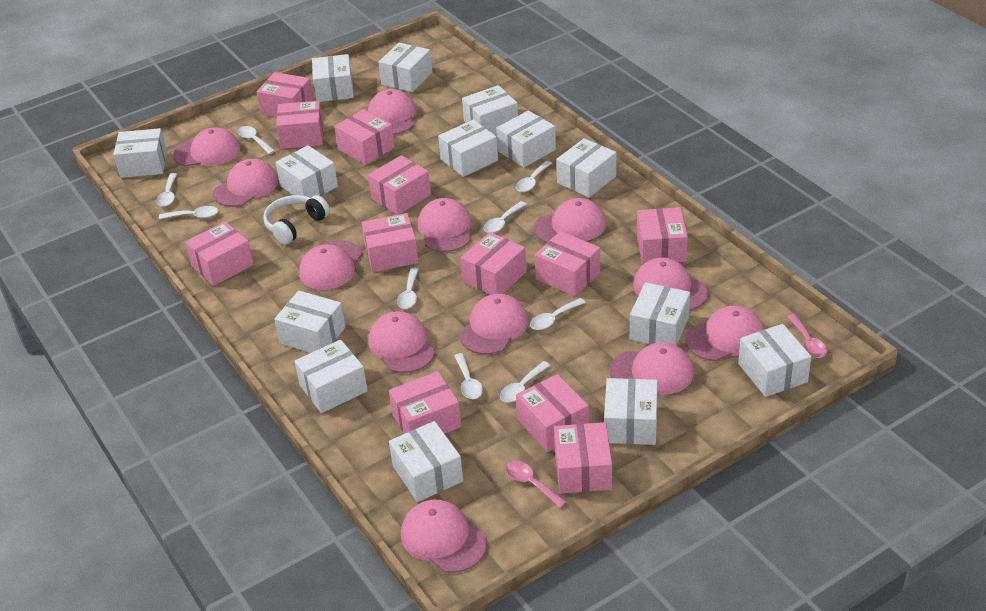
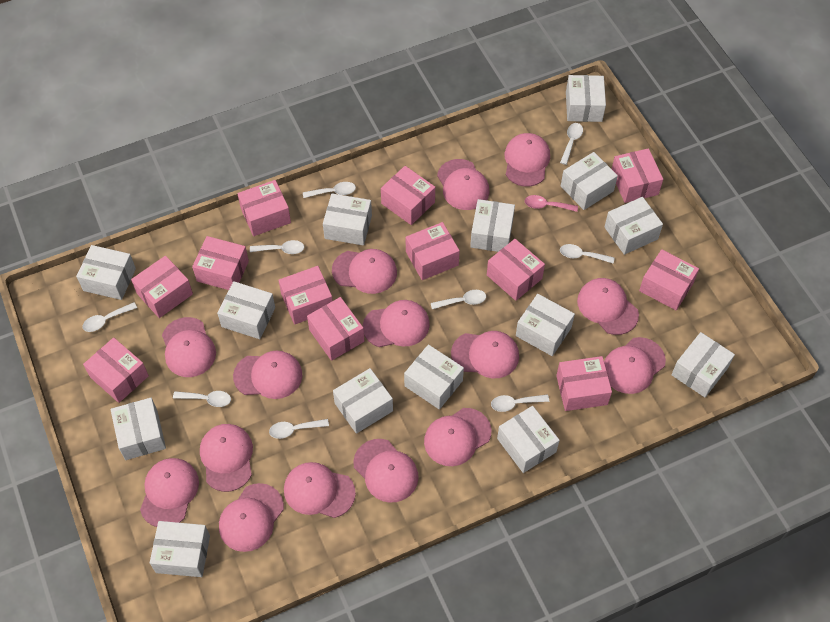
pink cap: [173,127,240,166] [213,159,279,207] [299,240,362,290] [368,89,416,135] [369,311,435,373] [401,500,487,573] [418,198,471,252] [460,294,528,355] [534,198,606,243] [610,342,694,395] [633,257,709,311] [685,306,764,361] = 12 -> [140,458,199,527] [162,317,216,377] [200,424,253,492] [219,483,284,552] [233,351,302,399] [284,462,356,518] [332,249,397,294] [353,439,419,503] [363,300,430,347] [424,408,491,466] [437,159,489,210] [451,331,519,378] [505,133,550,187] [577,278,639,335] [604,337,666,394] = 15
pink spoon: [506,461,567,508] [787,314,827,358] = 2 -> [525,195,578,212] = 1
white headphones: [263,195,330,245] = 1 -> none = 0

